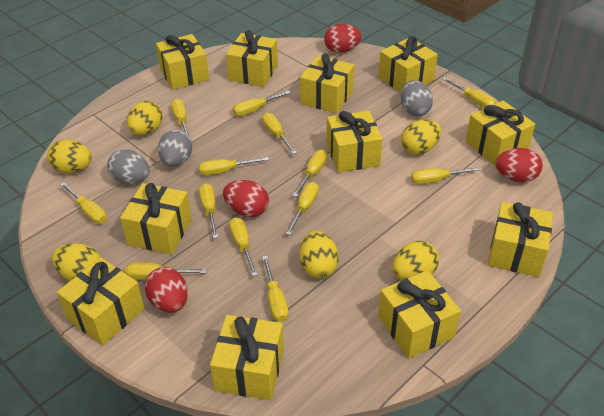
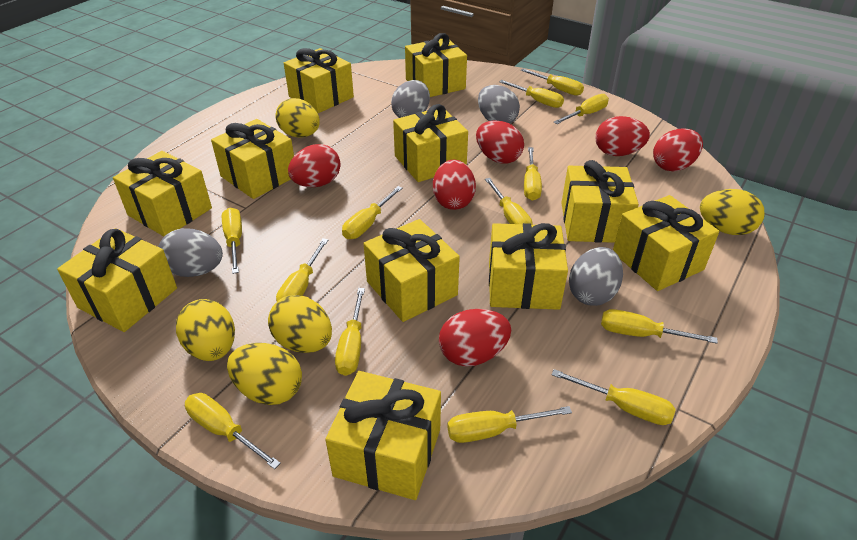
grey egg: [107,149,149,184] [158,129,192,167] [401,80,433,116] = 3 -> [158,228,223,277] [391,80,430,118] [478,85,520,124] [569,247,623,306] = 4
red egg: [145,267,188,313] [223,180,269,217] [324,24,361,53] [495,148,543,182] = 4 -> [288,144,341,187] [433,160,476,210] [439,309,511,367] [476,121,524,164] [595,116,650,156] [653,129,703,171] = 6
yellow egg: [47,140,92,173] [52,243,101,281] [127,101,162,135] [300,231,339,278] [392,241,439,280] [401,119,441,155] = 6 -> [176,299,235,361] [227,343,302,405] [268,295,332,353] [276,98,320,137] [700,189,765,235] = 5

